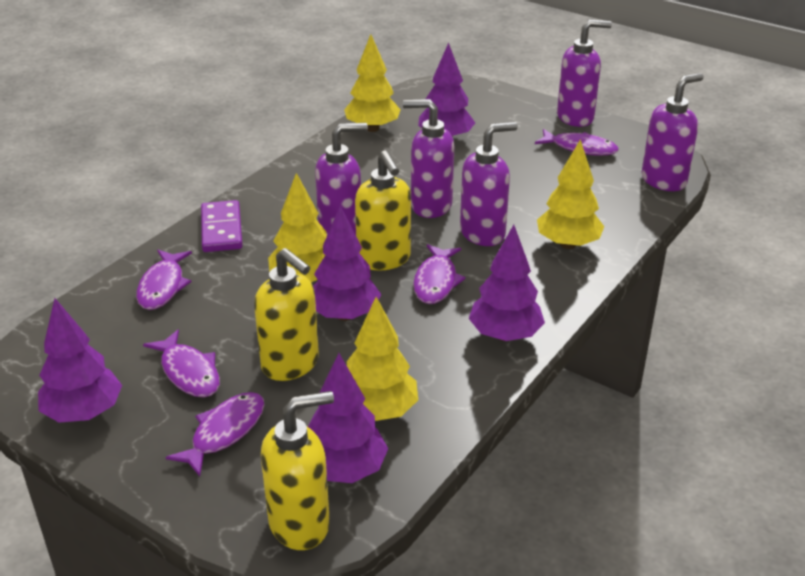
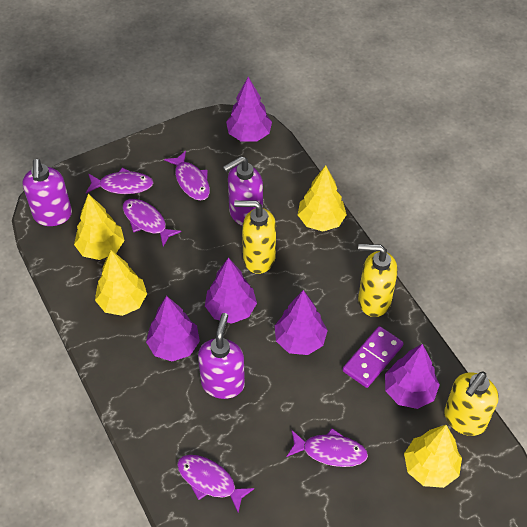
purple soap dispenser: [315,123,368,235] [403,99,454,218] [460,122,518,246] [557,20,612,127] [641,73,704,191] = 5 -> [23,159,72,226] [198,313,245,399] [223,156,263,226] = 3

